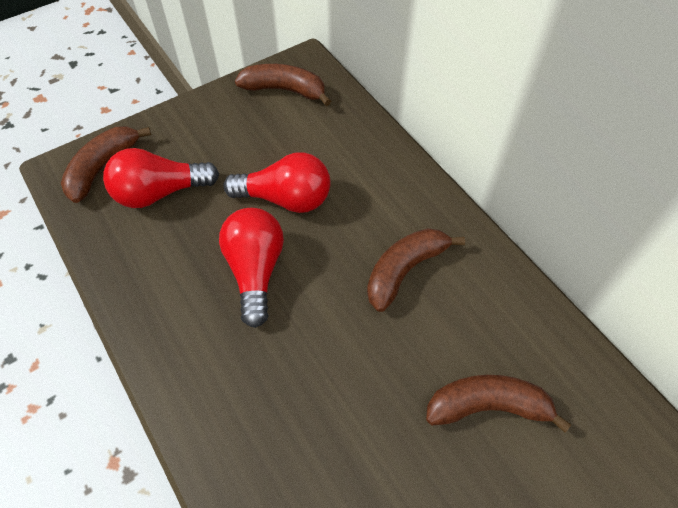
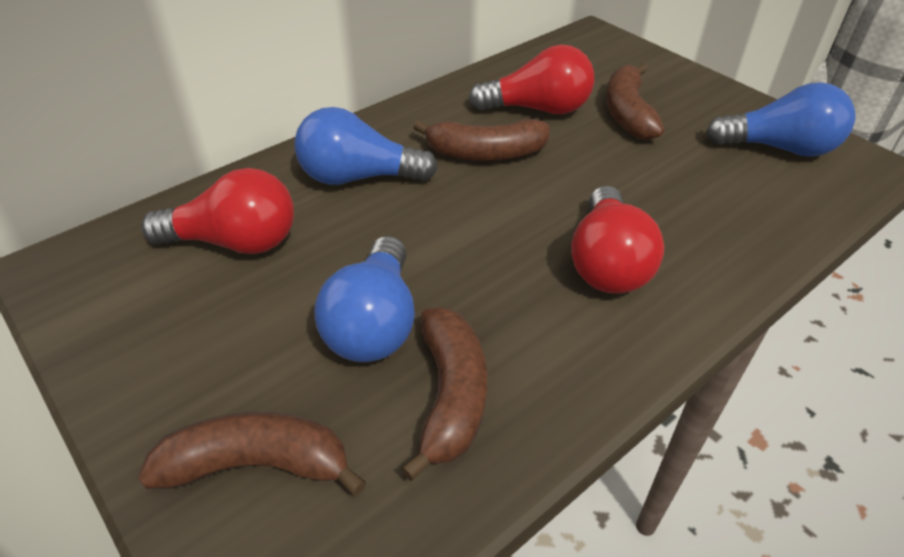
blue light bulb: none = 0 -> [294,107,438,185] [314,236,415,362] [706,82,855,157] = 3

